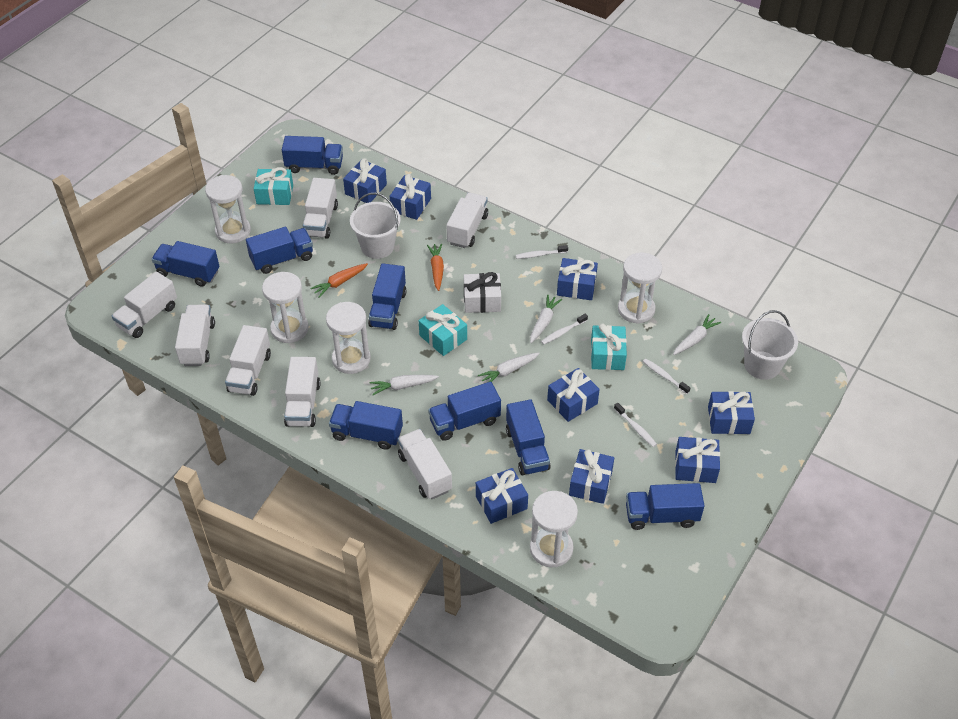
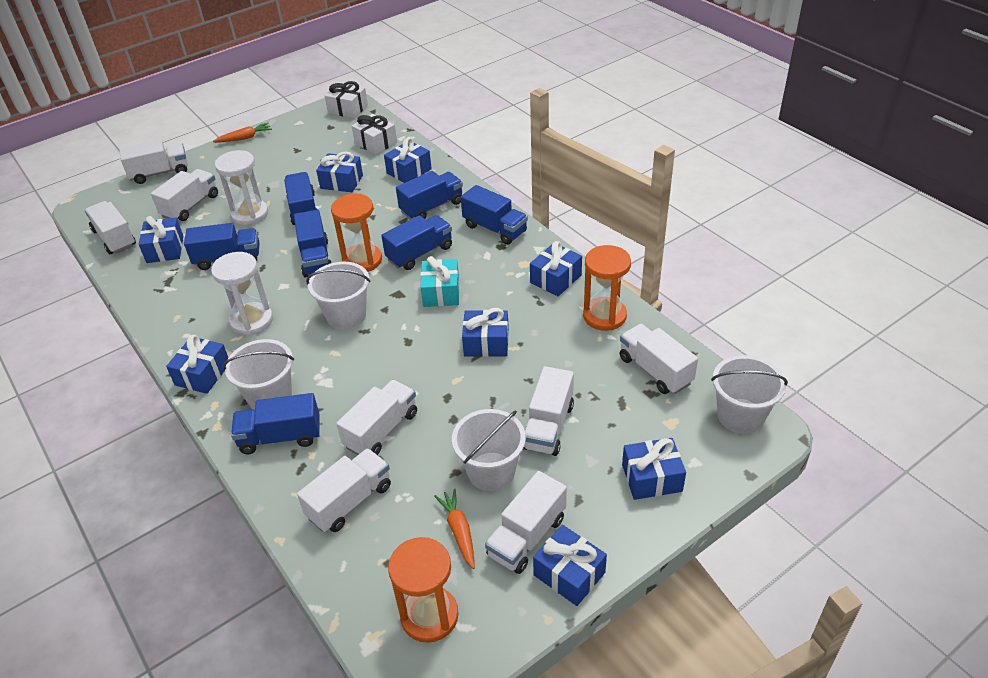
blue truck: [152,241,219,287] [246,227,313,274] [282,136,343,175] [329,401,403,450] [368,263,407,330] [428,382,501,441] [506,399,551,475] [626,483,705,530] = 8 -> [184,223,260,270] [231,393,320,454] [284,172,318,225] [294,210,332,278] [381,215,452,270] [396,171,463,220] [461,185,528,245] = 7
orange hourglass: none = 0 -> [331,194,382,272] [388,537,458,643] [583,245,631,331] = 3
turquoise gift: [254,167,293,205] [419,304,467,356] [591,323,627,370] = 3 -> [420,256,459,307] = 1
white bucket: [350,193,401,259] [742,310,798,380] = 2 -> [223,339,294,410] [306,262,371,330] [452,409,526,491] [711,355,788,434] = 4
white carrot: [369,375,439,395] [478,353,540,382] [530,295,562,343] [673,314,721,355] = 4 -> none = 0
white gift: [464,272,501,313] = 1 -> [325,81,368,118] [352,114,397,155] = 2
white hourglass: [205,175,251,244] [262,272,309,343] [326,302,371,374] [530,491,578,567] [618,252,662,324] = 5 -> [211,252,273,336] [215,150,268,225] = 2
white toothbrush: [516,245,568,259] [541,314,588,345] [614,403,657,447] [643,359,690,394] = 4 -> none = 0
white truck: [112,271,177,338] [175,305,215,366] [225,325,271,396] [284,357,320,427] [303,178,338,239] [398,429,452,499] [447,192,488,248] = 7 -> [85,201,136,254] [119,139,188,184] [151,169,218,221] [297,448,391,532] [336,380,417,455] [485,471,567,574] [523,366,574,456] [620,324,698,394] = 8

